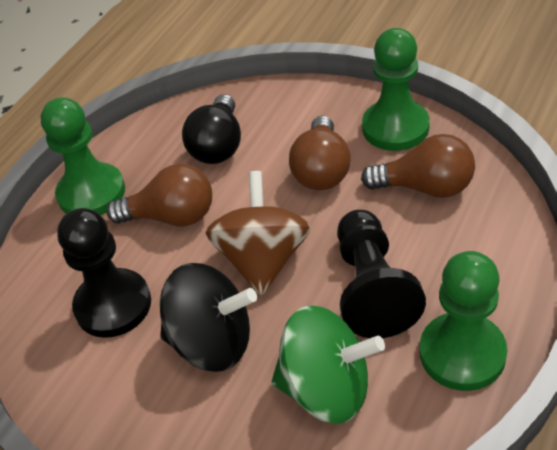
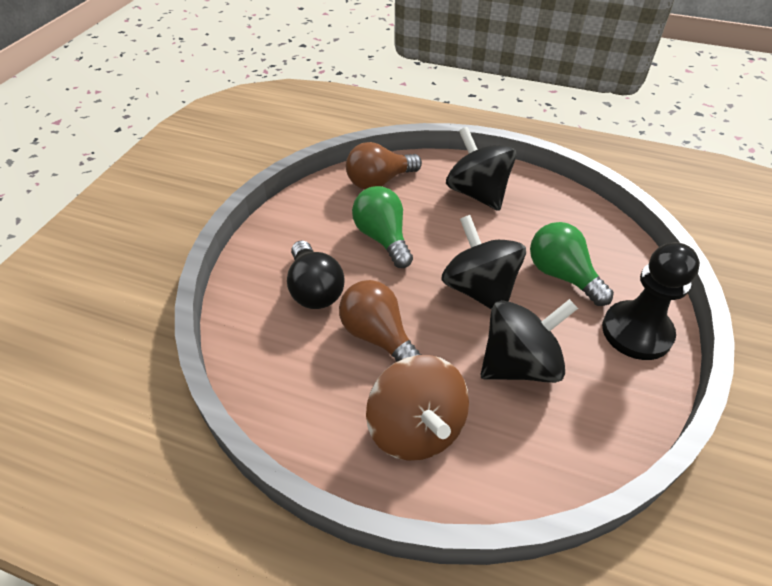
black pawn: [57,208,151,338] [337,210,426,338] = 2 -> [602,242,700,360] = 1
black spinning top: [160,263,257,372] = 1 -> [441,215,526,309] [446,127,516,211] [480,299,578,383] = 3
brown light bulb: [106,164,212,226] [289,116,351,190] [361,134,475,198] = 3 -> [339,280,421,362] [346,142,422,190] = 2
green light bulb: none = 0 -> [352,186,413,268] [530,222,614,306] = 2
green pawn: [40,97,125,215] [362,28,430,151] [420,251,507,391] = 3 -> none = 0
green spinning top: [271,306,385,424] = 1 -> none = 0

